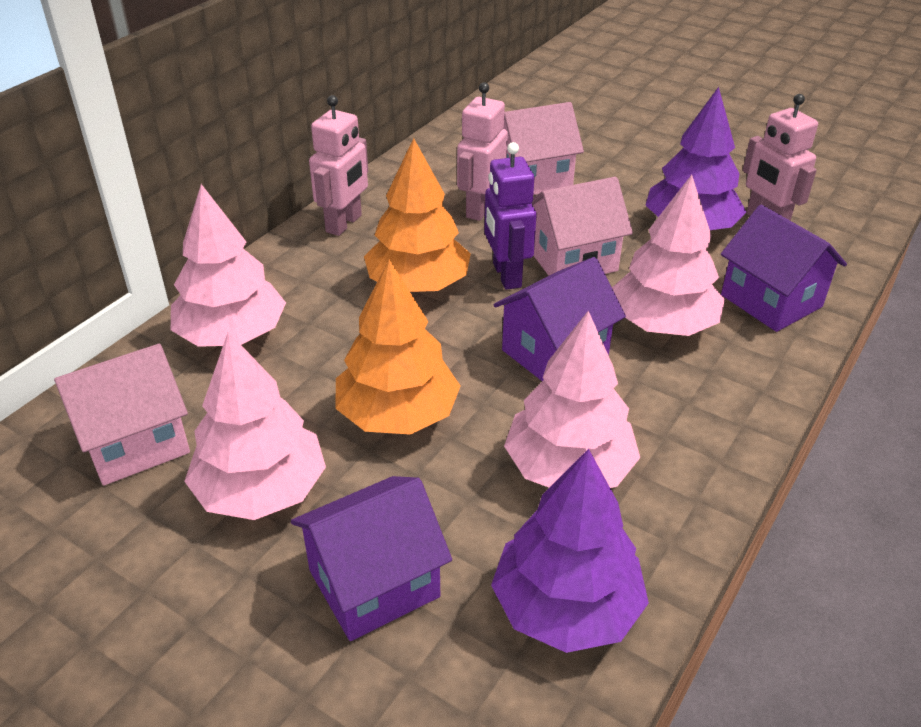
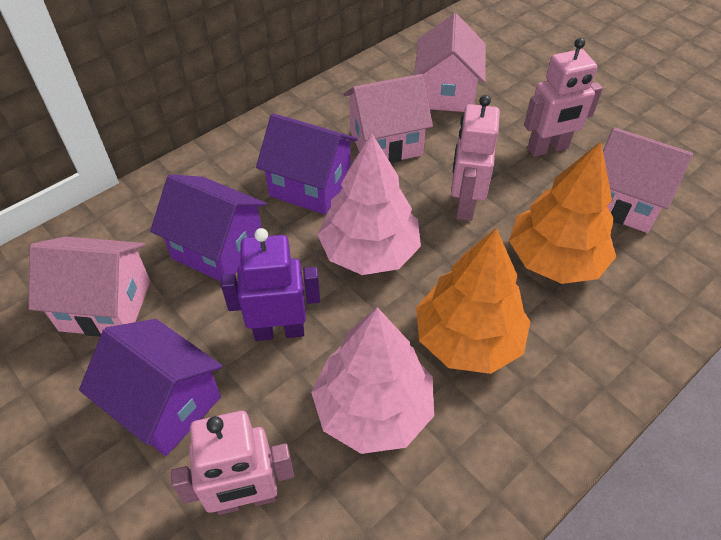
pink house: [54,344,190,486] [503,102,584,195] [532,177,633,276] = 3 -> [28,236,150,337] [344,74,433,163] [414,13,486,112] [603,127,693,233] = 4
pink tree: [171,184,286,347] [184,332,326,520] [504,311,640,488] [612,175,725,336] = 4 -> [311,307,434,454] [317,133,421,275] = 2
purple tree: [491,449,649,653] [646,87,746,230] = 2 -> none = 0

